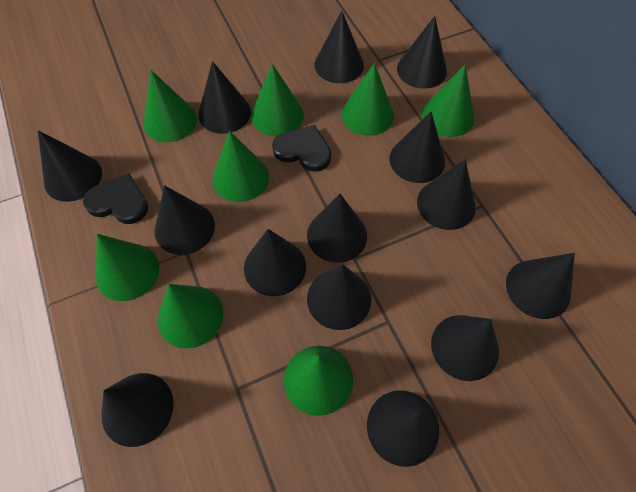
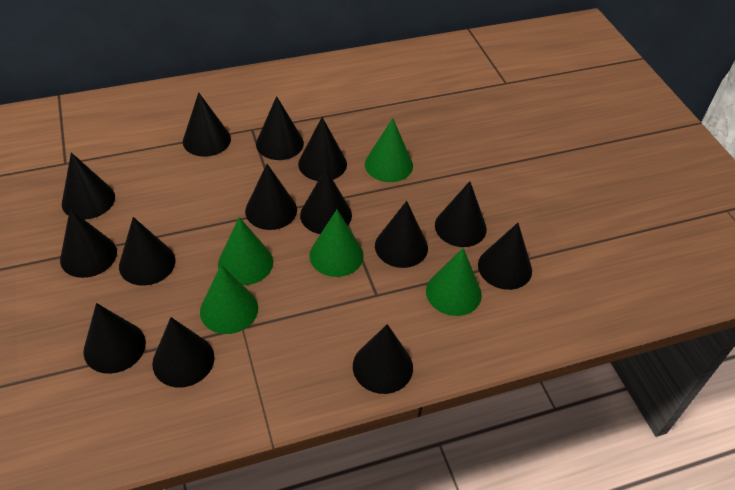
black heart: [83,173,148,224] [272,125,331,172] = 2 -> none = 0
green cone: [96,234,159,301] [144,70,197,142] [158,284,223,349] [212,131,269,202] [251,64,304,136] [284,346,353,416] [342,63,394,136] [421,65,475,137] = 8 -> [200,265,258,334] [218,217,273,285] [309,210,364,277] [365,118,413,182] [426,248,482,316] = 5

